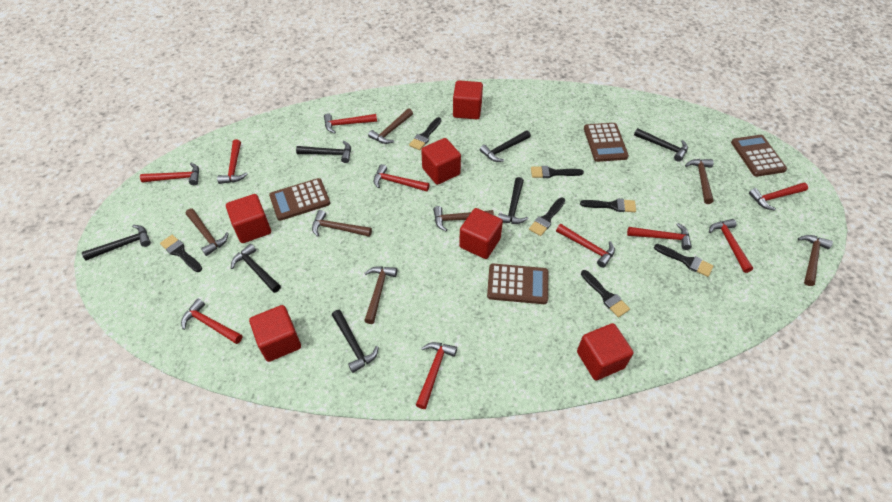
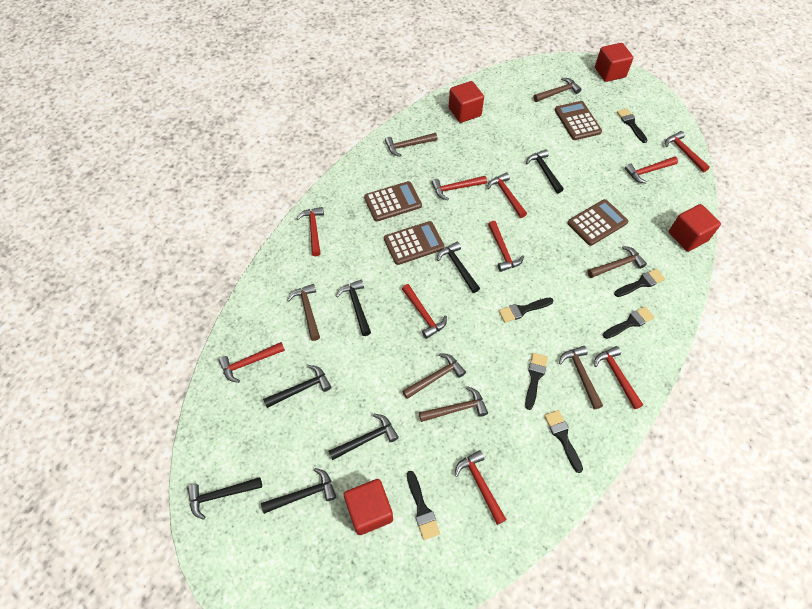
red cube: [226,194,271,243] [249,305,301,362] [421,138,461,185] [453,80,483,119] [459,208,503,259] [577,323,633,380] = 6 -> [344,479,393,535] [449,81,484,123] [595,43,634,82] [669,204,721,252] = 4

